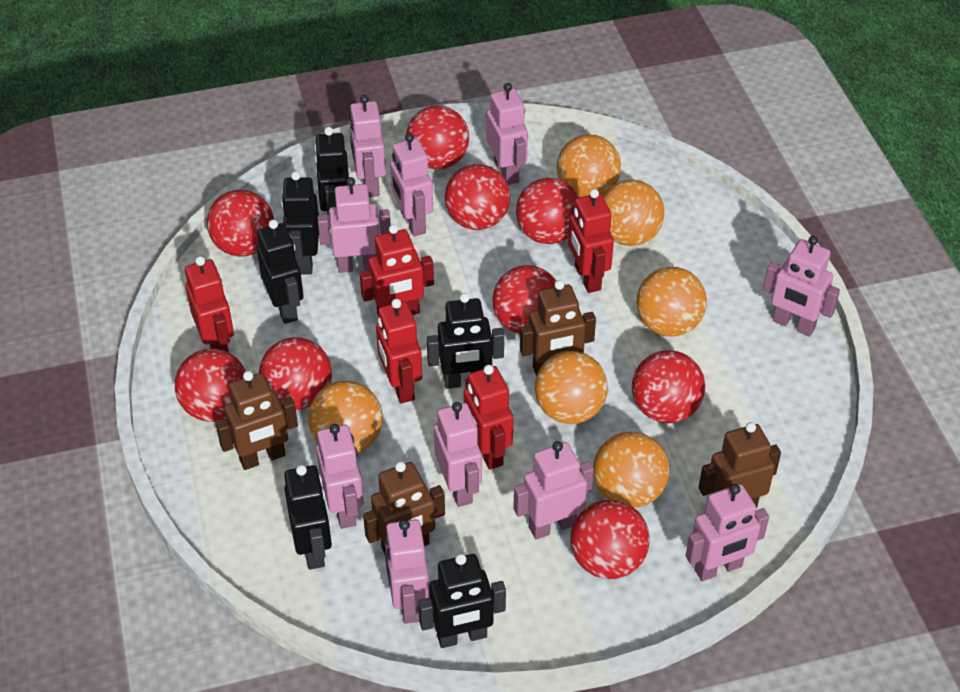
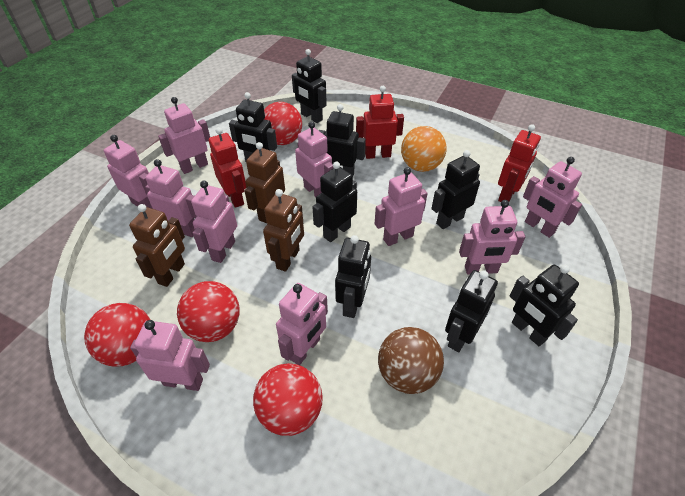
black robot: [257,220,303,324] [281,171,319,275] [284,465,332,570] [314,127,349,221] [418,554,506,648] [427,293,504,389] = 6 -> [229,92,277,162] [292,49,326,123] [313,162,357,242] [318,104,366,176] [335,235,371,318] [431,150,480,229] [445,270,498,352] [510,265,579,346] = 8
brown ball: none = 0 -> [378,327,444,394] = 1
brown robot: [216,371,298,470] [363,461,445,556] [520,280,596,376] [699,422,781,508] = 4 -> [129,204,185,287] [245,142,285,223] [263,189,304,272] = 3
orange ball: [308,381,383,453] [535,351,608,424] [557,134,621,197] [593,432,669,508] [603,179,665,246] [637,267,707,337] = 6 -> [401,126,447,172] = 1
red ball: [175,349,246,422] [207,190,274,257] [259,337,332,410] [406,105,469,170] [445,164,510,230] [492,265,556,334] [516,178,579,244] [570,500,649,579] [632,350,705,423] = 9 -> [84,303,151,367] [177,281,240,342] [253,363,322,436] [264,102,302,145] = 4
red robot: [185,256,234,353] [360,224,434,317] [376,299,422,404] [464,365,514,470] [568,189,614,293] = 5 -> [209,127,246,208] [356,86,404,159] [498,124,541,202] = 3

